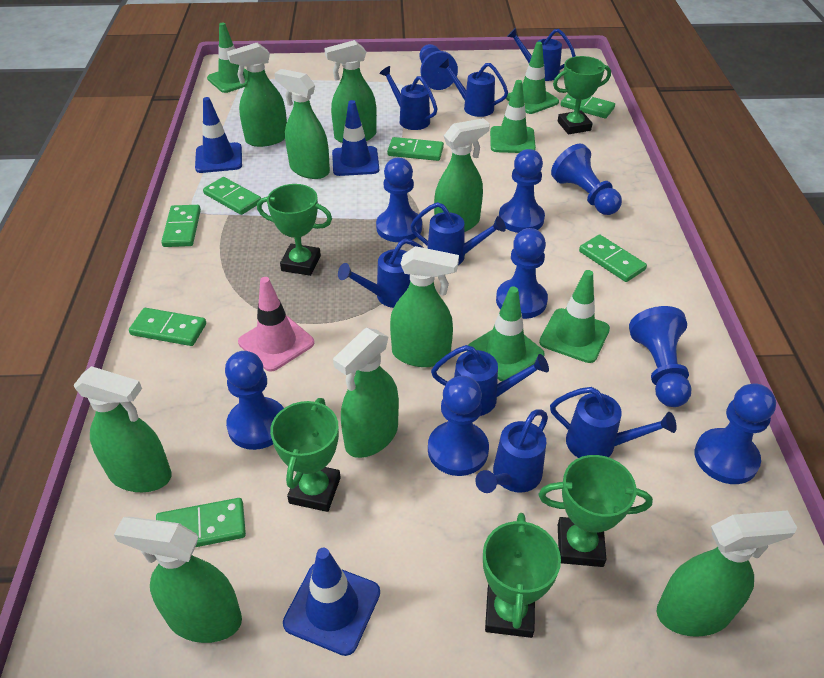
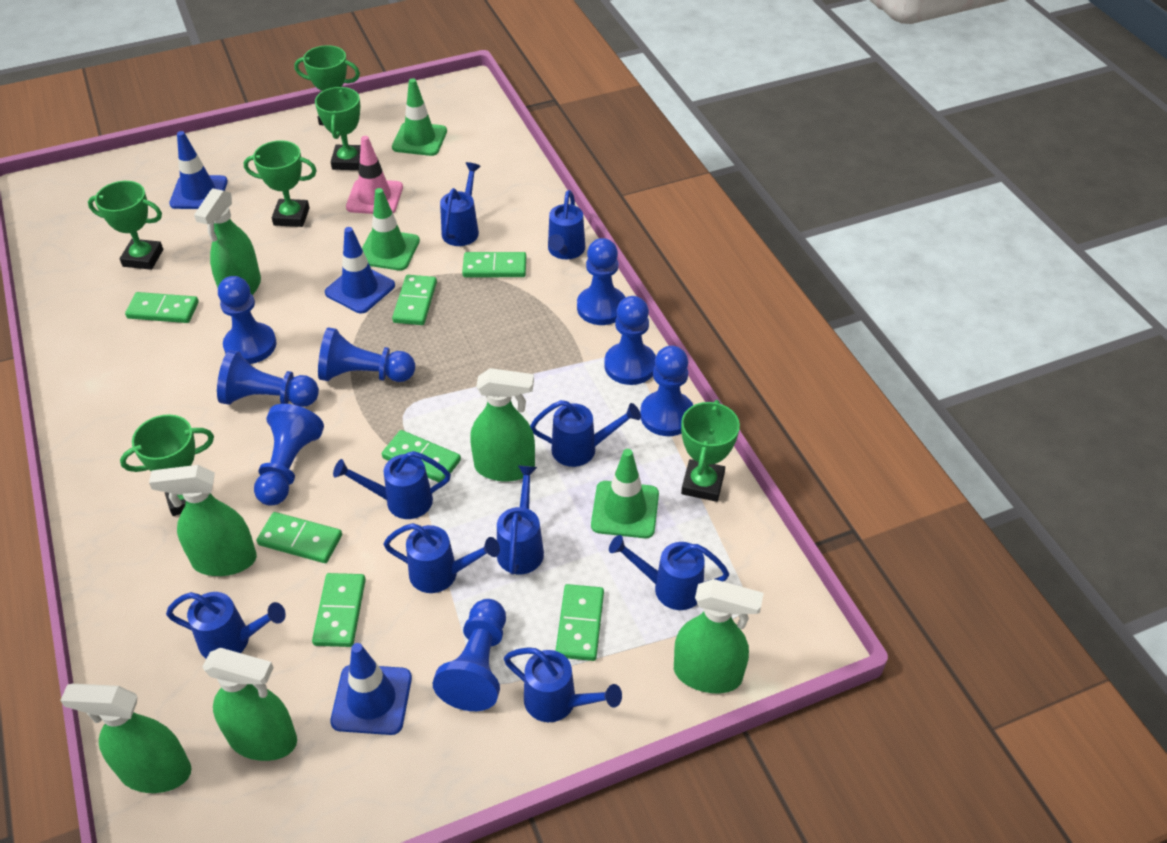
blue pawn: [225,351,284,450] [376,158,422,242] [419,44,458,90] [428,376,489,476] [496,228,548,319] [499,149,545,233] [551,144,622,215] [629,306,692,407] [695,384,776,484] = 9 -> [217,350,319,407] [218,276,277,364] [254,404,324,506] [318,327,415,382] [433,599,506,711] [577,238,626,325] [604,296,656,385] [640,346,693,436] = 8
blue watering can: [338,239,423,308] [379,66,437,130] [410,202,506,265] [431,345,549,416] [440,59,508,117] [475,409,548,493] [507,28,576,81] [550,387,677,458] = 8 -> [166,592,286,659] [333,451,451,519] [384,523,500,593] [440,162,481,246] [497,465,544,574] [504,647,622,722] [530,400,641,467] [548,190,585,259] [609,535,729,610] = 9
green spray bottle: [74,366,171,492] [114,516,242,643] [227,43,287,147] [274,69,330,179] [324,40,377,143] [333,328,399,458] [390,246,459,367] [434,118,490,232] [657,510,797,637] = 9 -> [60,684,192,793] [149,465,257,576] [194,188,261,295] [203,648,297,761] [470,368,535,482] [674,579,764,693] = 6
green traffic cone: [207,23,248,93] [468,286,545,381] [490,80,536,153] [506,42,559,114] [539,270,610,363] = 5 -> [362,188,420,271] [392,78,447,156] [591,449,659,538] = 3
green trophy: [257,184,332,276] [270,398,341,512] [483,513,561,638] [539,455,653,567] [553,56,611,134] = 5 -> [88,181,163,270] [120,414,214,516] [244,140,317,227] [294,45,360,125] [315,87,361,170] [681,400,740,502] = 6

